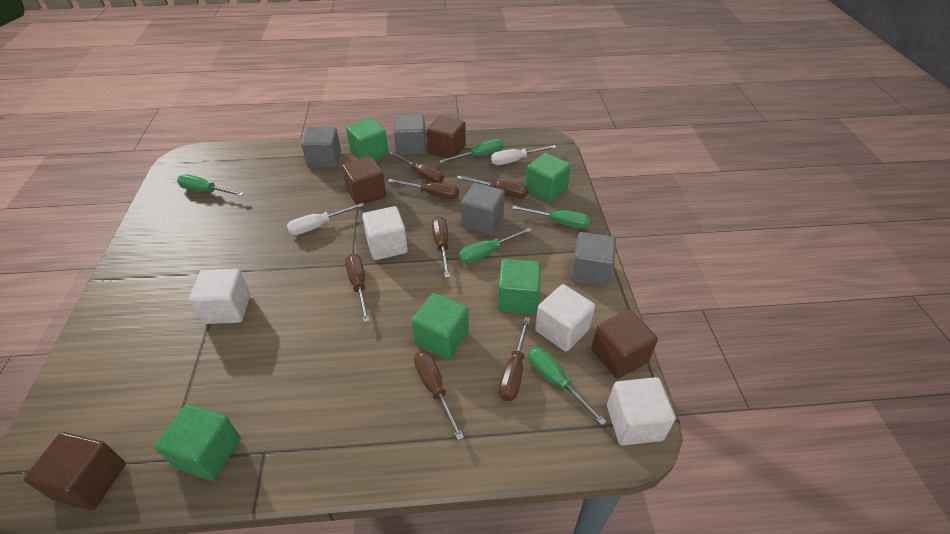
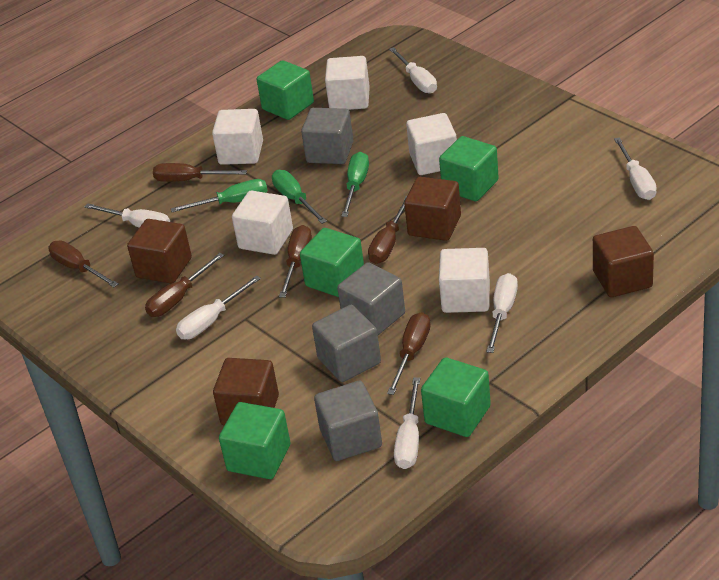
brown screwdriver: [345,254,370,322] [388,179,459,200] [389,151,444,183] [414,351,464,440] [432,216,450,278] [457,176,529,198] [499,317,530,401] = 7 -> [48,241,119,287] [145,253,224,317] [153,163,247,182] [279,225,312,298] [368,196,407,264] [387,312,431,395] = 6
green screwdriver: [177,174,244,196] [439,139,503,163] [459,228,532,264] [512,205,590,229] [528,347,607,425] = 5 -> [171,179,268,212] [272,170,327,224] [341,152,369,217] = 3
white cube: [189,269,250,324] [362,206,408,260] [535,284,595,351] [607,377,675,446] = 4 -> [212,109,263,165] [232,191,293,255] [325,56,370,110] [406,113,457,175] [439,248,490,313] = 5
white screwdriver: [287,203,365,235] [491,145,557,165] = 2 -> [85,203,170,228] [176,276,261,339] [389,47,437,94] [394,377,420,469] [486,273,518,353] [614,137,657,200] = 6

